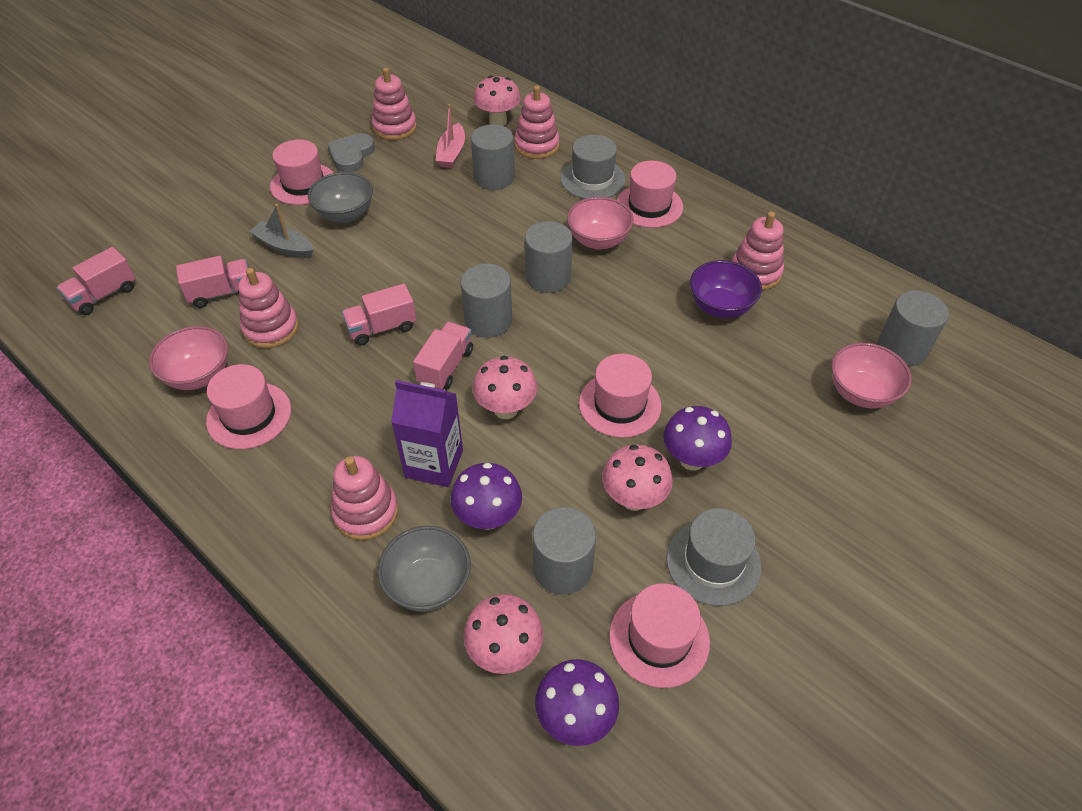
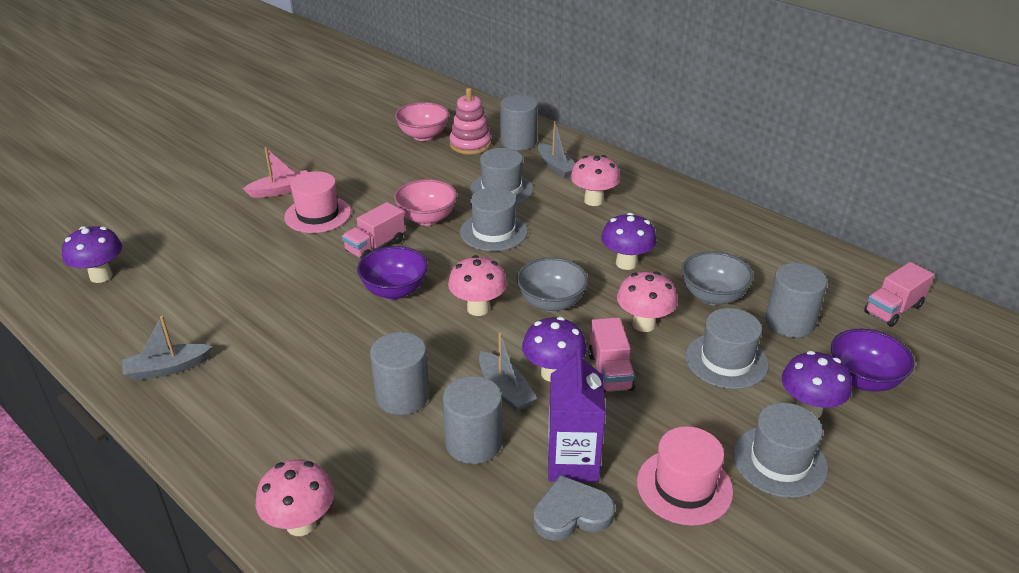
grey boat: [249,204,313,258] = 1 -> [122,316,213,381] [479,333,537,411] [538,121,575,179] = 3
grey cylinder: [460,264,512,338] [471,124,515,190] [525,221,573,293] [533,507,596,595] [878,290,949,366] = 5 -> [370,332,430,415] [442,376,502,464] [500,95,538,150] [765,263,827,338] = 4
grey hat: [560,135,626,199] [666,508,761,606] = 2 -> [460,187,528,251] [470,148,533,204] [686,308,769,389] [733,403,828,498] = 4
pink bowl: [149,326,228,390] [567,197,634,250] [831,343,912,408] = 3 -> [394,179,457,226] [395,102,449,141] = 2
pink hat: [206,364,291,449] [270,140,334,205] [579,354,661,438] [609,583,710,688] [617,161,683,228] = 5 -> [284,171,351,233] [637,426,733,526] = 2
pink stacking toy: [238,268,299,348] [331,456,398,540] [372,68,417,140] [514,85,560,159] [732,212,784,290] = 5 -> [449,88,491,155] = 1
pink truck: [57,247,136,315] [176,256,249,308] [342,284,417,346] [413,322,473,390] = 4 -> [342,202,405,259] [588,317,635,393] [864,262,934,327] = 3
purple bowl: [690,260,762,318] = 1 -> [357,246,428,300] [831,329,914,392] = 2
purple mushroom: [451,463,522,530] [535,659,619,746] [663,406,732,471] = 3 -> [62,226,122,283] [522,317,587,381] [601,213,657,270] [782,351,852,418] = 4

